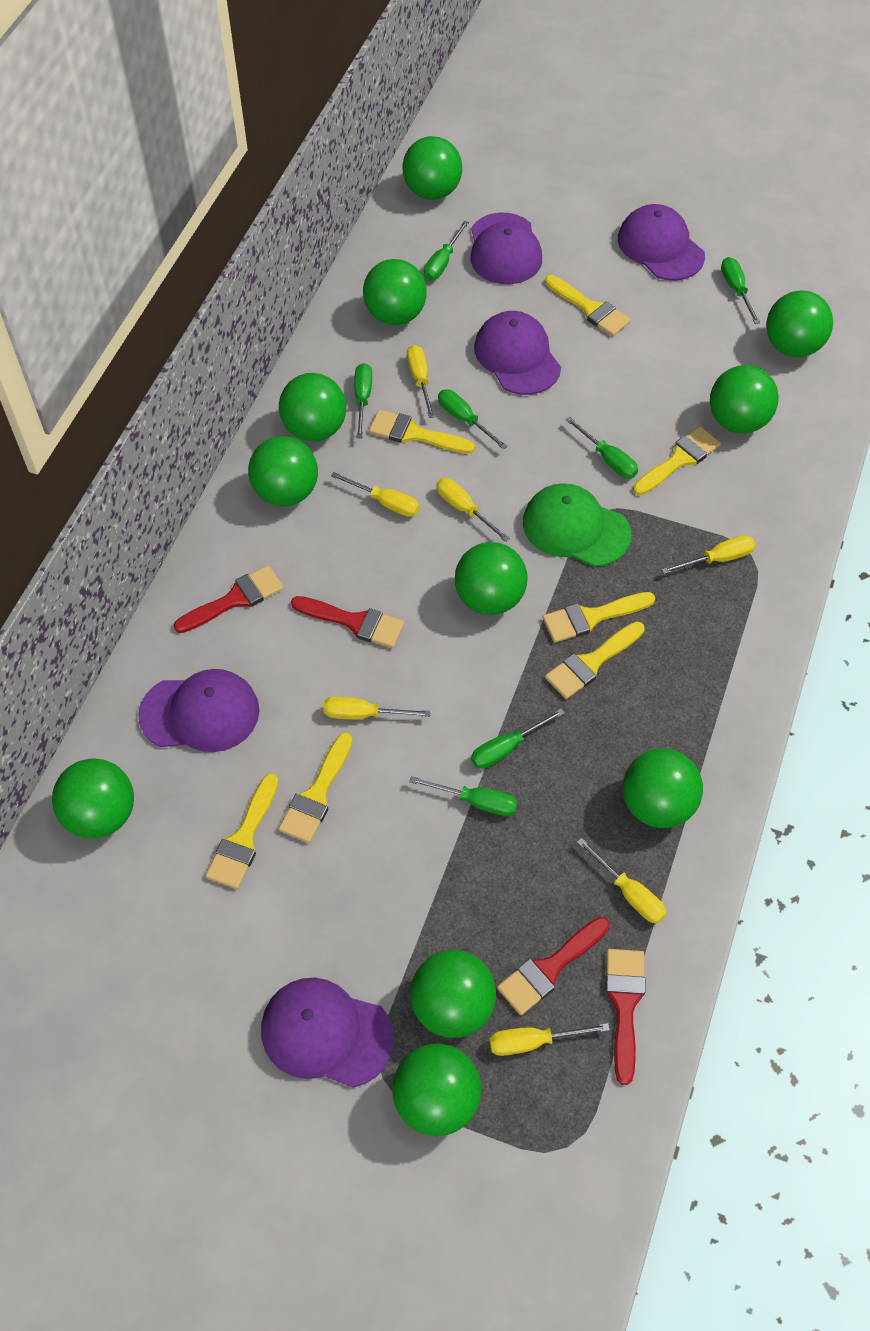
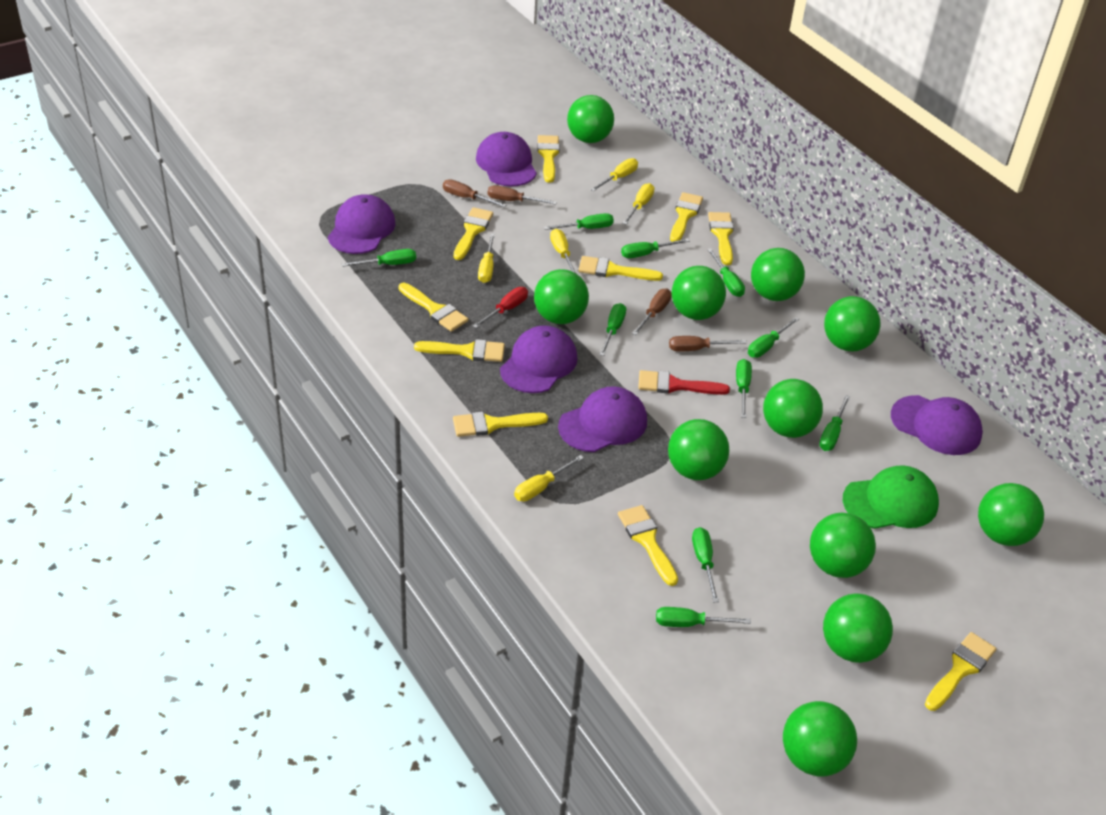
brown screwdriver: none = 0 -> [443,179,506,207] [488,185,557,205] [632,289,672,335] [669,336,747,352] = 4
green screwdriver: [354,363,372,439] [409,776,517,816] [424,221,469,281] [438,389,508,450] [471,709,565,769] [565,416,638,478] [721,257,760,324] = 7 -> [341,249,416,267] [544,213,614,230] [599,303,626,356] [621,239,690,258] [656,607,751,627] [692,527,719,602] [707,248,745,297] [736,359,752,418] [748,317,799,358] [819,395,850,451] = 10
red brush: [174,565,284,633] [291,596,404,648] [497,917,610,1015] [605,949,645,1085] = 4 -> [638,370,730,395] = 1
red screwdriver: none = 0 -> [473,287,528,328] = 1
yellow brush: [206,773,279,889] [279,732,353,843] [369,409,475,454] [542,592,655,643] [545,275,631,336] [545,622,645,699] [633,426,721,495] = 7 -> [398,283,468,332] [414,339,505,362] [453,412,548,437] [454,207,493,260] [537,135,560,183] [579,256,663,281] [618,505,678,586] [670,192,703,242] [708,212,734,265] [925,632,997,711] = 10
yellow screwdriver: [324,696,431,719] [331,472,419,517] [407,345,435,418] [436,478,510,542] [489,1023,610,1056] [577,838,666,923] [661,535,755,574] = 7 -> [478,234,495,283] [514,455,584,501] [550,229,577,274] [590,158,638,191] [623,183,655,225] = 5

